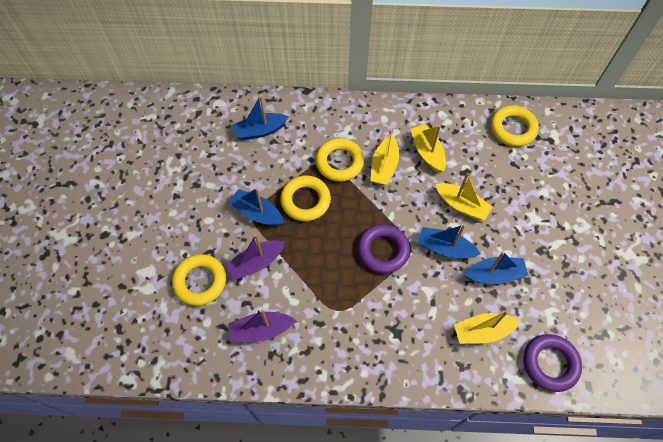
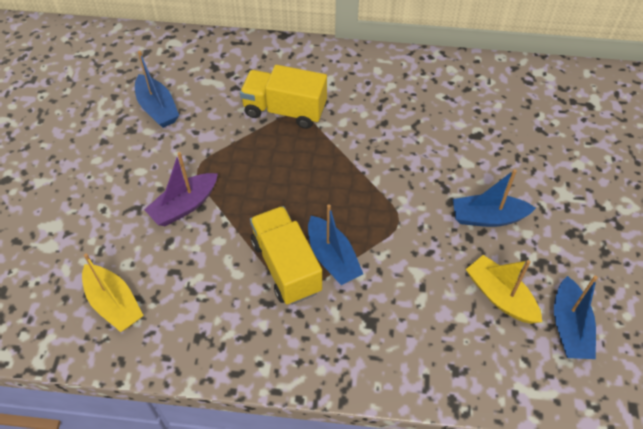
purple boat: [225,234,285,280] [229,309,295,342] = 2 -> [144,152,218,226] = 1
purple ring: [357,224,410,273] [524,334,582,392] = 2 -> none = 0
yellow boat: [370,129,399,185] [410,124,446,173] [435,173,492,220] [454,310,520,344] = 4 -> [82,253,144,332] [466,255,542,324] = 2
yellow ring: [172,254,226,306] [280,175,331,222] [315,138,364,182] [491,105,539,147] = 4 -> none = 0
yellow truck: none = 0 -> [240,65,327,129] [250,206,322,305] = 2

